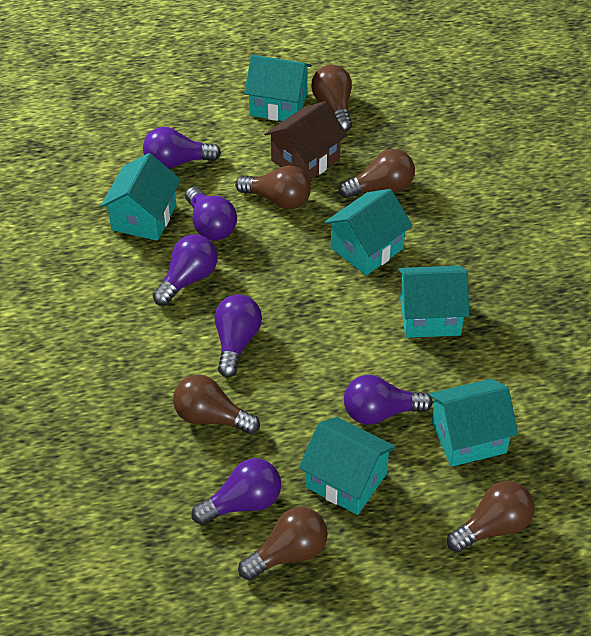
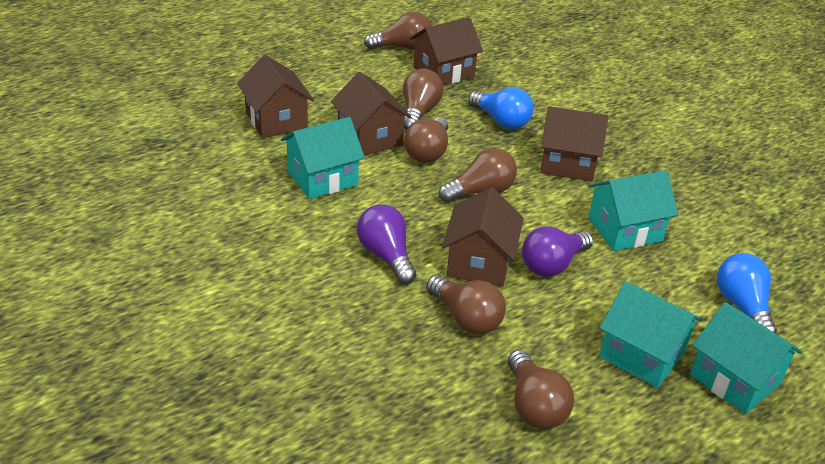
blue light bulb: none = 0 -> [468,87,533,129] [717,253,777,334] = 2
brown house: [264,101,347,180] = 1 -> [237,55,314,138] [331,72,411,156] [410,17,483,86] [442,187,523,287] [540,106,609,181] = 5
purple light bulb: [143,127,221,169] [153,234,218,306] [185,187,237,241] [191,458,281,525] [215,294,262,377] [344,375,433,425] = 6 -> [357,204,416,284] [522,226,593,277] = 2
turquoise house: [101,153,181,241] [244,55,312,121] [299,417,396,515] [325,189,413,275] [398,266,469,338] [429,379,518,467] = 6 -> [281,117,365,199] [588,170,678,251] [599,281,702,388] [690,302,803,414] = 4

